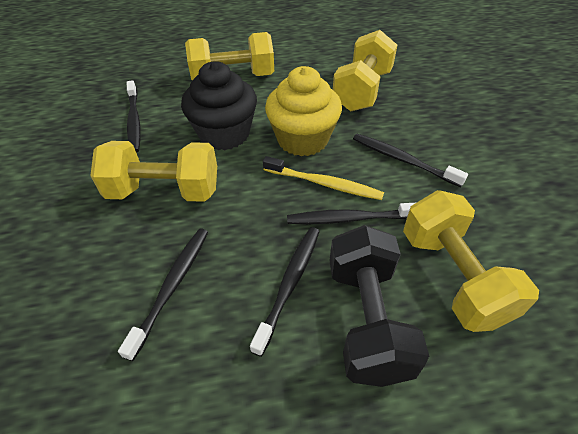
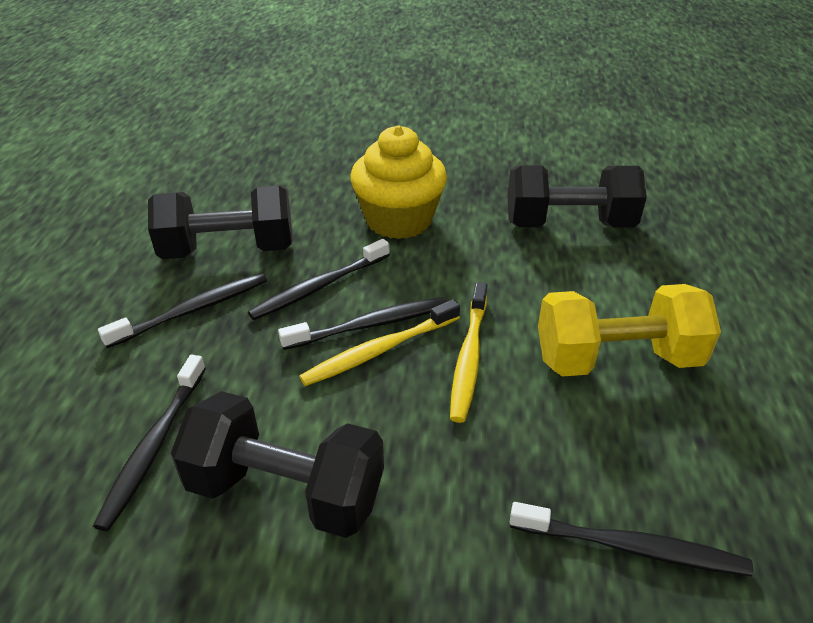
black cupcake: [181,61,257,150] = 1 -> none = 0
black dumbbell: [330,225,429,387] = 1 -> [148,185,293,259] [171,391,384,538] [507,165,647,228] = 3
yellow dumbbell: [90,141,217,202] [185,32,274,80] [333,30,397,111] [403,190,539,332] = 4 -> [538,284,721,377] = 1
yellow toothbrush: [263,156,384,200] = 1 -> [299,299,460,386] [450,282,487,423] = 2

